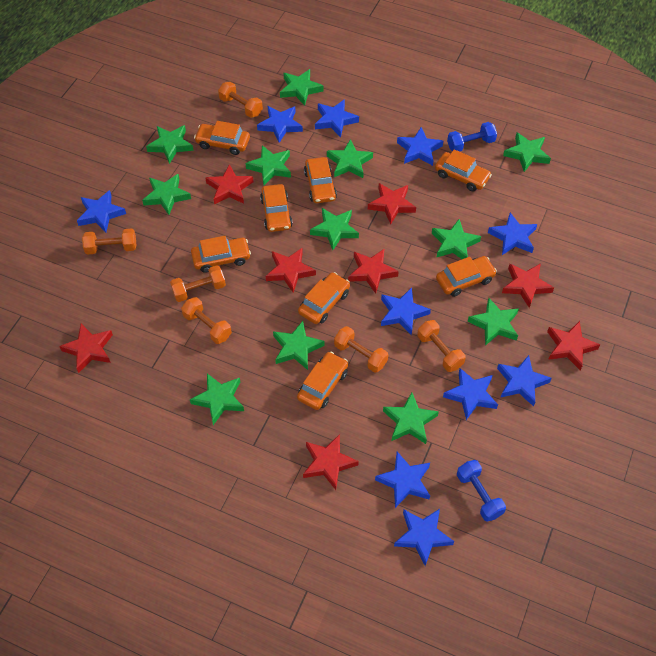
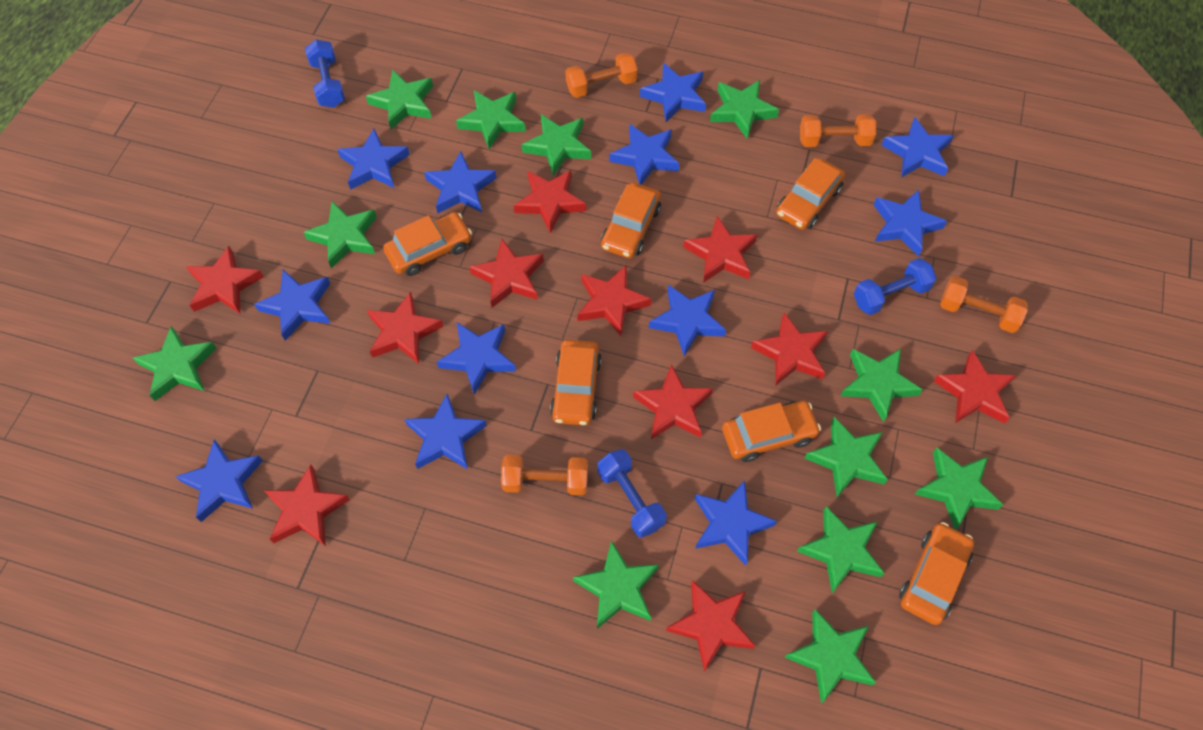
blue dumbbell: [447,122,497,152] [457,460,506,522] = 2 -> [305,39,345,108] [597,449,667,538] [854,258,937,315] = 3
blue star: [77,190,126,232] [257,106,303,143] [315,99,359,138] [375,452,430,508] [381,288,431,336] [394,509,454,566] [397,127,443,166] [443,368,498,420] [488,213,537,255] [497,355,552,407] = 10 -> [175,440,263,522] [254,270,330,341] [337,129,410,190] [404,394,487,470] [424,151,497,213] [437,322,516,395] [609,124,679,185] [640,63,706,122] [649,285,726,356] [695,480,777,566] [874,190,947,257] [882,117,954,178] = 12
orange car: [191,236,251,273] [194,121,250,155] [260,184,293,232] [297,352,348,410] [298,272,350,324] [304,157,337,203] [435,149,492,191] [436,256,497,297] = 8 -> [383,212,472,276] [550,340,602,426] [601,182,661,258] [722,401,821,462] [776,158,845,230] [899,522,974,625] = 6
orange dumbbell: [82,228,136,255] [170,265,226,302] [181,297,232,344] [218,82,263,118] [334,326,388,373] [417,320,466,372] = 6 -> [501,455,588,495] [565,52,638,98] [800,114,876,147] [940,276,1028,333] = 4
red star: [59,324,113,373] [206,164,253,204] [266,248,316,293] [303,434,359,490] [348,249,399,294] [368,183,416,225] [502,263,554,308] [547,321,600,370] = 8 -> [186,246,264,314] [264,465,350,546] [367,292,444,364] [469,239,544,308] [513,170,586,234] [577,265,652,336] [633,364,713,439] [666,580,755,672] [683,216,757,283] [751,313,828,386] [934,350,1017,424] = 11

